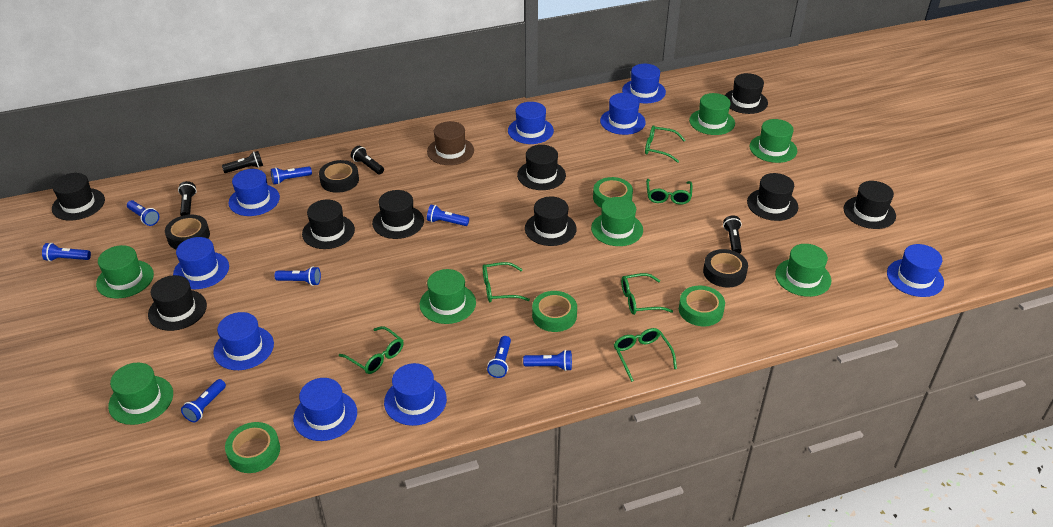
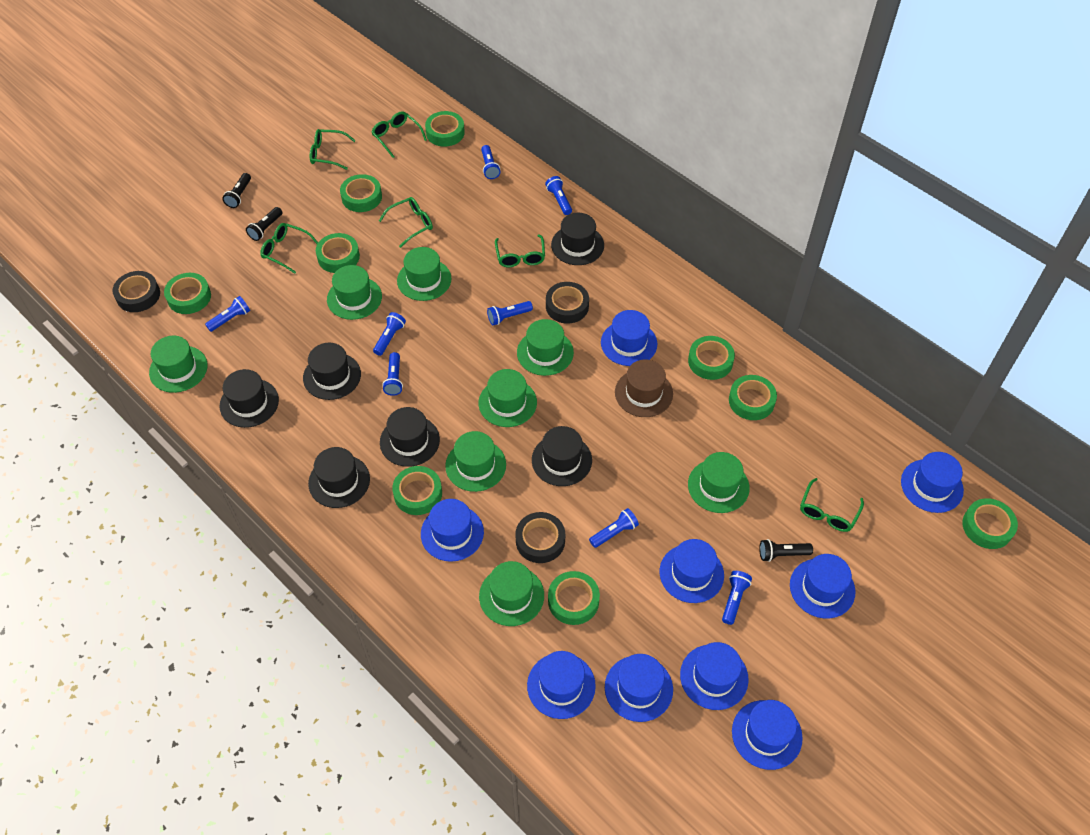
black flashlight: [178,181,197,216] [222,151,263,173] [351,146,384,175] [723,216,742,254] = 4 -> [222,173,251,208] [246,207,283,241] [759,539,813,562] = 3
black hat: [52,173,105,221] [148,275,207,331] [302,199,355,249] [372,190,424,239] [517,145,566,190] [525,197,577,246] [724,73,768,114] [747,173,798,221] [843,181,896,229] = 9 -> [219,369,279,428] [303,343,361,400] [308,447,370,508] [380,407,440,467] [532,426,592,486] [551,213,604,265] = 6
green hat: [96,245,154,298] [108,363,173,425] [420,269,476,324] [591,197,643,246] [689,93,735,135] [750,119,797,163] [775,244,831,297] = 7 -> [149,336,207,393] [327,265,382,320] [397,247,452,301] [445,431,506,492] [478,369,537,427] [479,561,544,626] [517,319,574,376] [688,452,750,513] = 8
green tape: [225,422,280,473] [532,291,577,332] [593,177,633,208] [679,286,725,326] = 4 -> [164,273,211,314] [316,233,360,273] [340,174,382,212] [392,466,442,515] [425,111,465,147] [548,571,600,625] [688,336,735,380] [729,375,777,420] [962,498,1018,549] = 9

